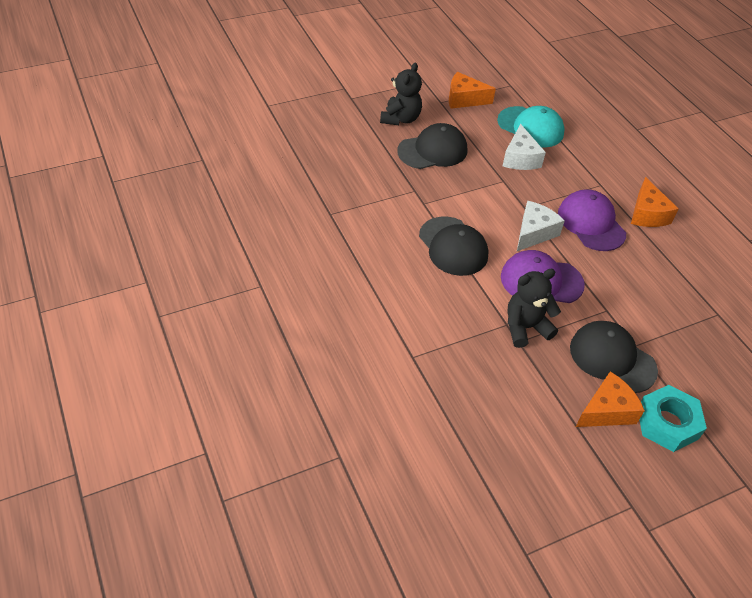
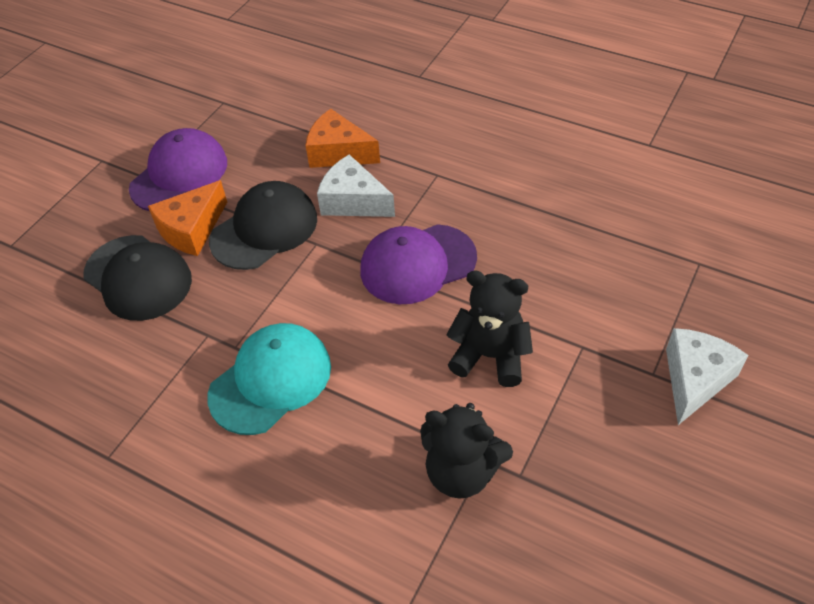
black cap: [397,123,467,169] [419,217,488,276] [570,321,658,393] = 3 -> [84,235,192,321] [209,181,317,270] = 2
orange cheese: [449,72,496,109] [576,371,645,427] [631,177,679,227] = 3 -> [148,180,227,256] [305,109,380,168] = 2
turquoise nut: [639,385,707,452] = 1 -> none = 0

